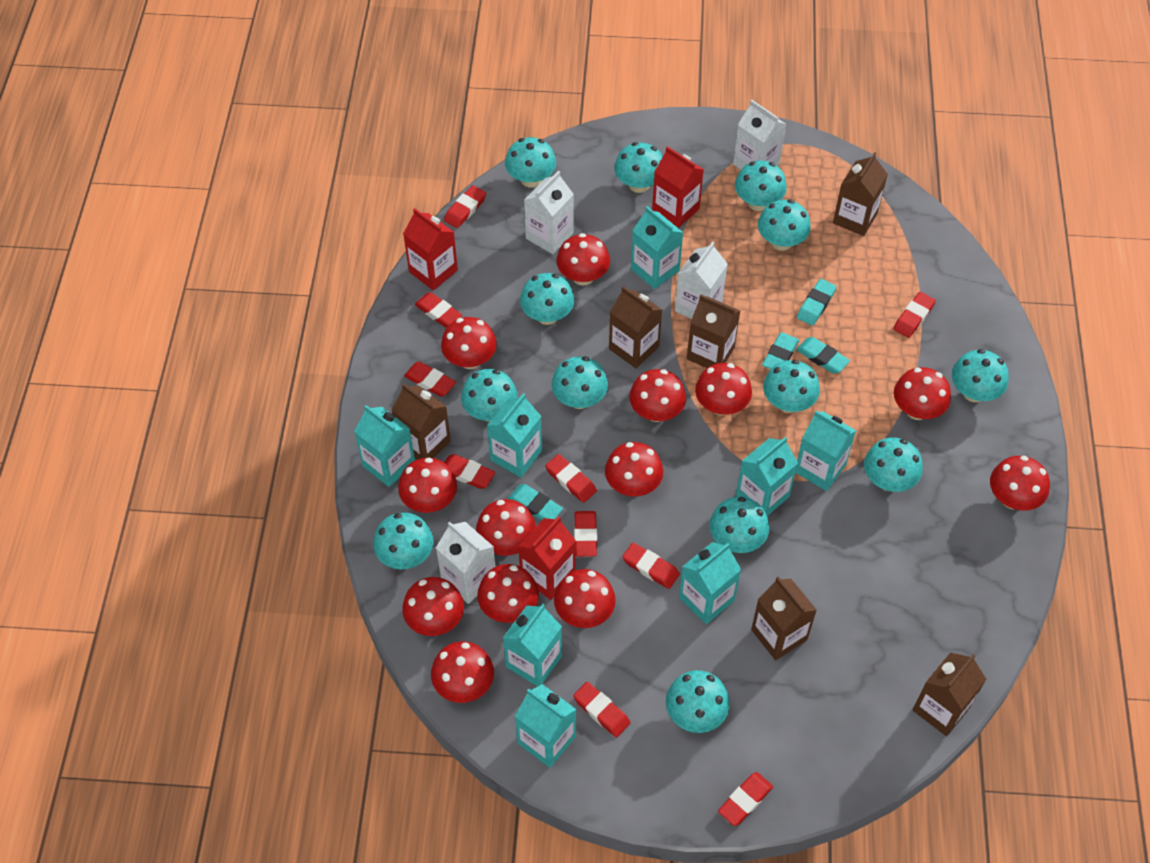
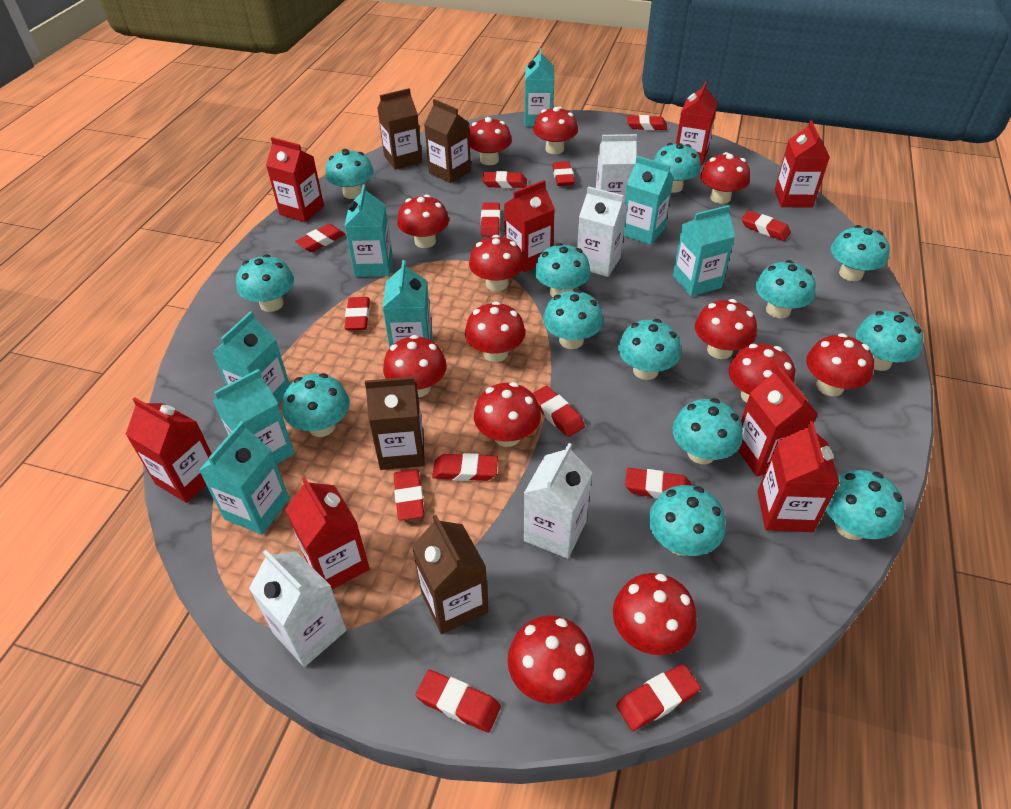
brown carton: [392,383,451,459] [609,286,662,368] [687,295,740,368] [751,577,817,660] [833,152,888,236] [913,652,986,736] = 6 -> [365,377,425,470] [377,88,422,170] [412,515,488,634] [424,99,471,183] = 4
red carton: [403,208,458,290] [518,516,576,600] [652,146,704,228] = 3 -> [125,397,212,503] [266,137,324,222] [285,477,370,590] [504,180,555,272] [676,81,718,166] [738,366,818,477] [757,421,840,532] [775,120,830,208] = 8
red eraser: [404,362,456,397] [414,292,463,328] [444,185,486,228] [444,454,495,489] [545,454,597,503] [573,682,631,737] [574,511,597,557] [622,543,680,589] [718,772,773,826] [893,292,936,338] = 10 -> [295,224,345,252] [344,297,370,330] [394,469,424,521] [416,670,501,733] [432,453,498,481] [481,202,500,237] [482,171,527,188] [532,386,585,437] [552,161,575,186] [616,664,701,731] [625,468,692,499] [627,115,667,130] [741,211,791,241] = 13
turquoise eraser: [508,484,563,521] [762,333,799,369] [796,337,850,373] [797,279,836,326] = 4 -> none = 0

